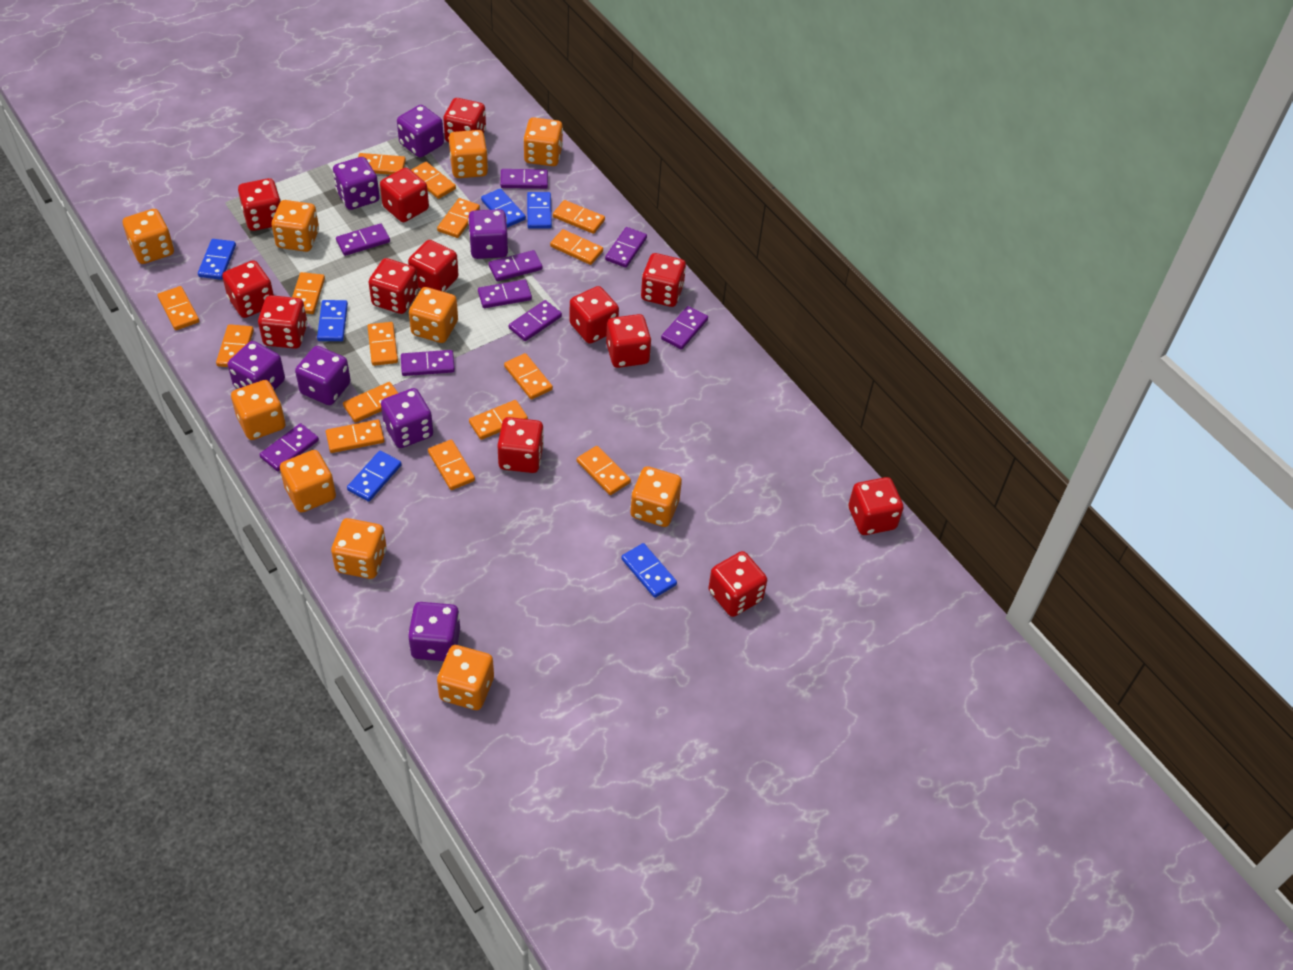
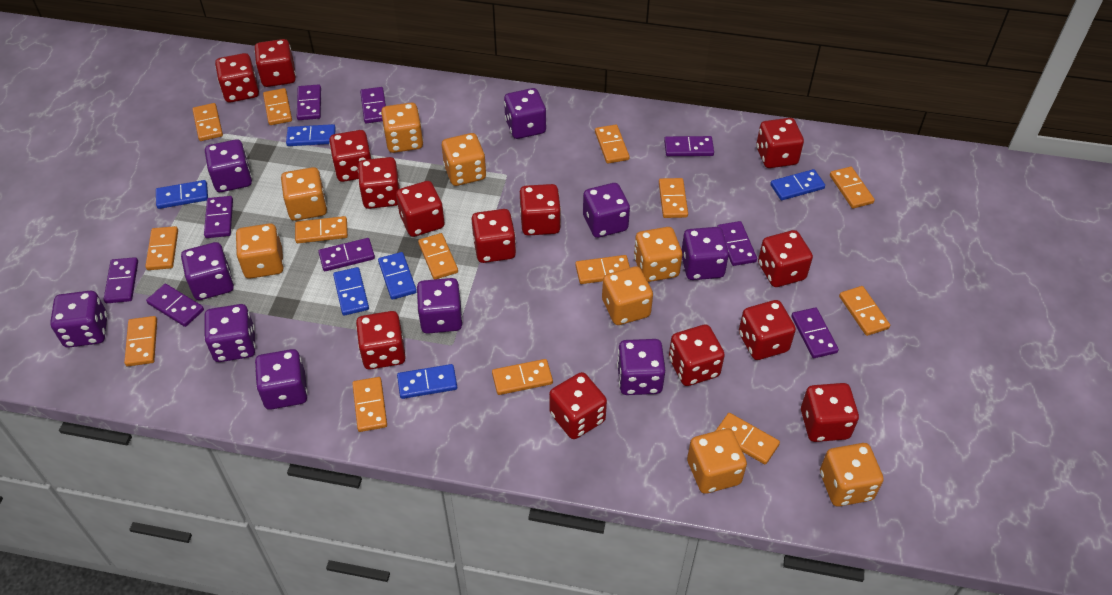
orange dice: [123,209,174,264] [231,380,285,440] [272,200,319,252] [280,450,336,513] [331,518,386,579] [409,287,458,343] [437,645,494,710] [449,130,488,178] [523,117,563,166] [631,466,682,527] = 10 -> [236,223,284,279] [281,167,327,221] [381,103,423,153] [442,133,486,186] [602,266,653,325] [634,227,682,282] [687,429,747,494] [820,443,884,507] = 8
orange domino: [157,286,199,330] [216,324,254,367] [292,272,325,314] [326,420,384,453] [343,382,398,423] [358,153,406,175] [367,322,398,366] [411,162,456,199] [428,440,475,490] [437,198,480,238] [469,400,528,440] [504,353,553,400] [550,229,603,265] [553,200,605,234] [577,446,631,495] = 15 -> [124,316,157,366] [145,226,178,270] [192,103,223,141] [263,88,292,125] [295,216,348,243] [352,377,387,432] [418,233,458,279] [492,359,553,395] [575,255,630,284] [595,125,629,163] [659,178,688,218] [716,413,780,464] [830,167,875,208] [839,286,890,336] = 14
purple dice: [228,341,285,390] [295,346,351,405] [333,157,380,210] [381,388,433,448] [397,105,444,158] [408,602,460,661] [468,209,509,259] = 7 -> [50,291,107,348] [181,242,234,300] [204,304,256,362] [205,139,252,192] [255,349,308,410] [417,278,463,334] [504,88,546,139] [583,183,630,238] [617,339,665,395] [682,227,729,280] = 10
red dice: [222,260,274,318] [238,178,281,231] [258,295,307,349] [368,258,419,314] [380,168,429,222] [408,240,459,292] [443,98,486,142] [497,417,544,473] [569,286,619,344] [606,314,651,368] [641,253,686,307] [708,551,767,617] [848,477,904,535] = 13 -> [215,53,259,102] [255,39,296,87] [329,130,371,182] [356,311,406,370] [358,157,400,209] [396,181,445,237] [472,209,516,263] [520,184,561,236] [549,372,607,439] [669,324,725,386] [739,300,796,360] [756,118,804,168] [758,230,813,287] [801,383,859,442] = 14

